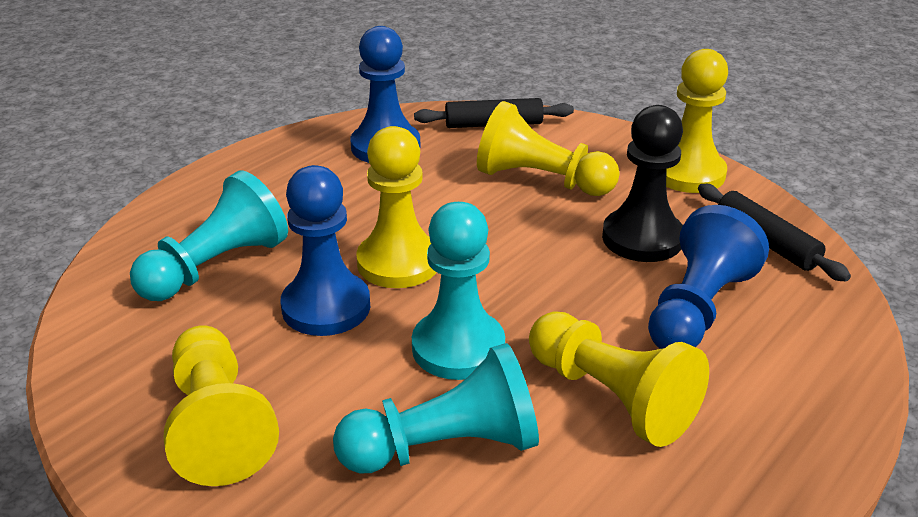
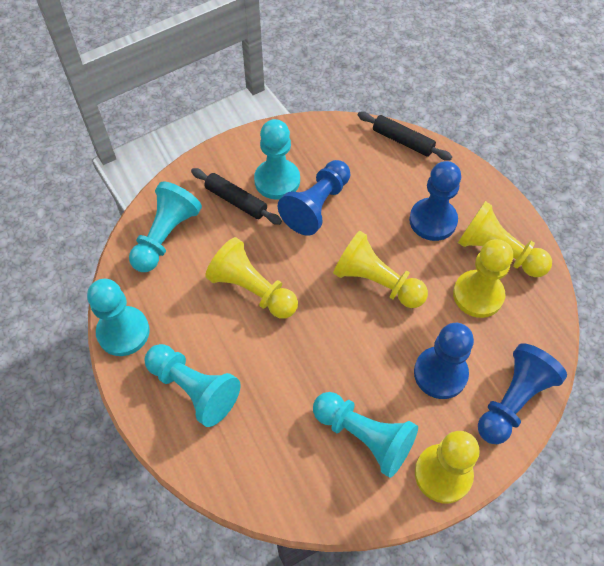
black pawn: [602,105,683,262] = 1 -> none = 0
blue pawn: [280,165,370,336] [350,26,420,163] [648,205,769,349] = 3 -> [278,160,350,236] [409,161,461,241] [414,323,474,399] [478,343,567,444] = 4
turquoise pawn: [130,170,288,301] [333,343,539,474] [412,202,505,380] = 3 -> [87,279,150,356] [129,182,202,272] [144,344,241,427] [254,119,300,200] [313,392,418,478] = 5

